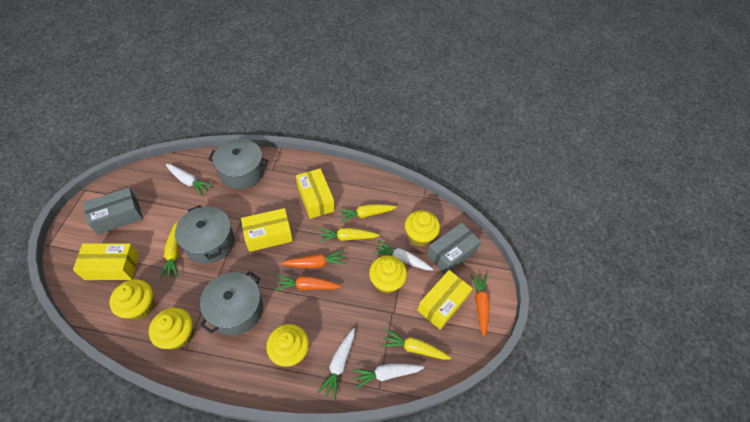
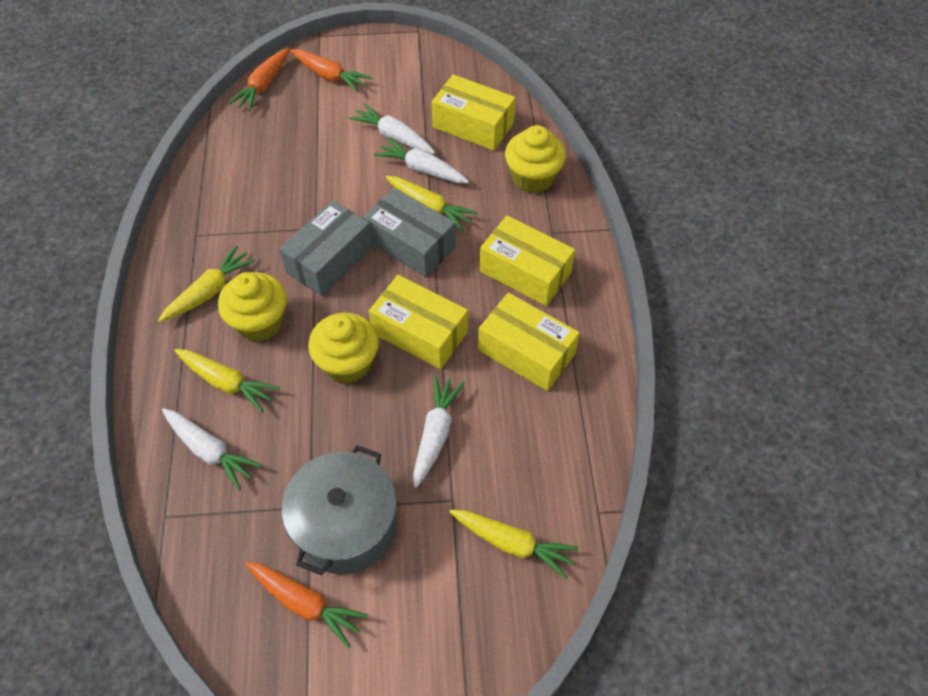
grey pot: [175,205,235,264] [200,271,263,336] [208,139,268,189] = 3 -> [282,445,397,576] = 1
yellow cupcake: [109,279,154,320] [149,308,193,349] [266,324,309,367] [369,256,407,294] [405,210,440,246] = 5 -> [218,272,287,342] [308,313,379,384] [505,125,566,193] = 3

